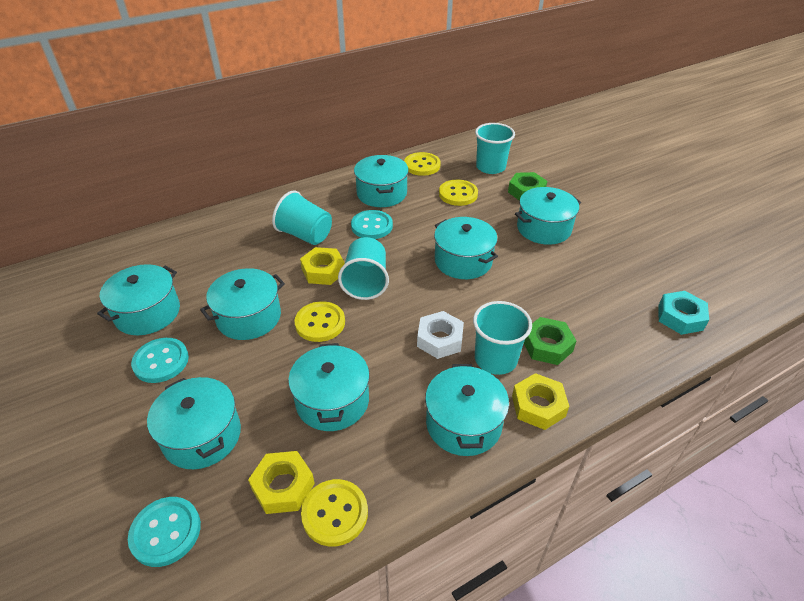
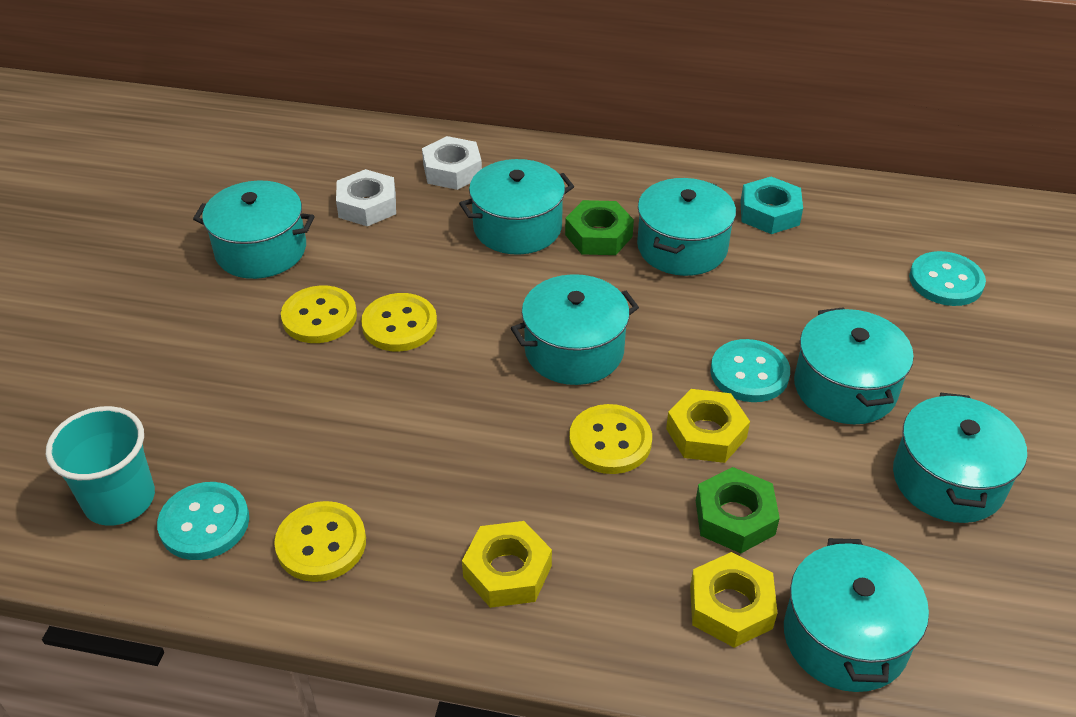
turquoise cup: [272,190,332,245] [338,237,389,300] [473,301,532,375] [475,123,515,174] = 4 -> [46,406,155,526] = 1
turquoise pot: [97,264,180,335] [147,377,241,469] [200,268,285,340] [288,343,370,431] [354,155,409,207] [425,364,509,456] [434,217,498,279] [515,187,581,245] = 8 -> [193,180,314,279] [459,159,574,255] [511,274,639,385] [637,178,736,276] [784,538,929,692] [794,307,914,424] [893,393,1027,523] = 7
white nut: [417,311,464,359] = 1 -> [336,169,396,226] [422,136,482,190] = 2

